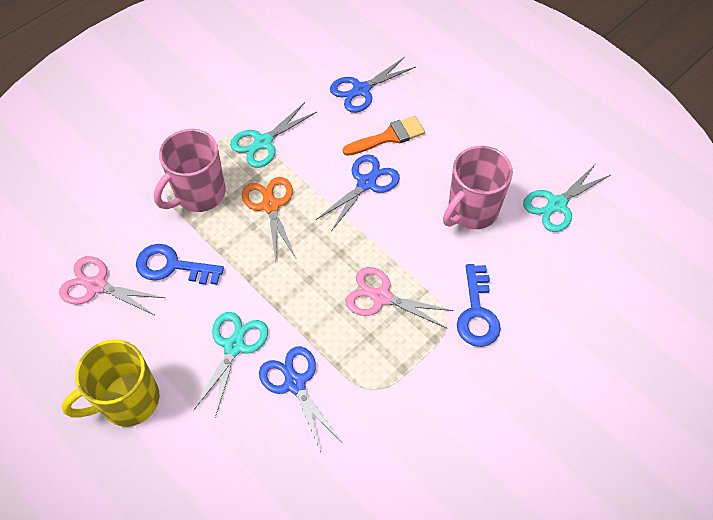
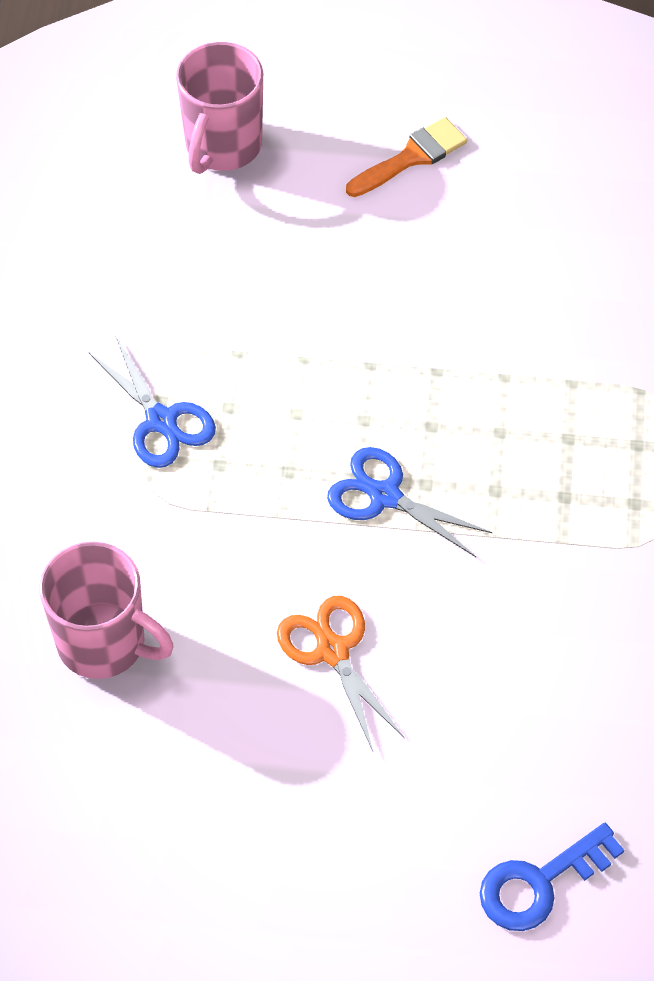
blue key: [136,244,224,285] [457,264,501,347] = 2 -> [480,823,624,931] = 1
blue scissors: [259,346,342,452] [316,154,400,231] [330,57,416,113] = 3 -> [89,337,216,468] [327,447,492,557] = 2
pink scissors: [59,256,165,315] [345,267,454,328] = 2 -> none = 0
turquoise scissors: [194,312,268,417] [230,102,317,168] [523,165,610,232] = 3 -> none = 0
yellow mug: [61,339,159,427] = 1 -> none = 0

